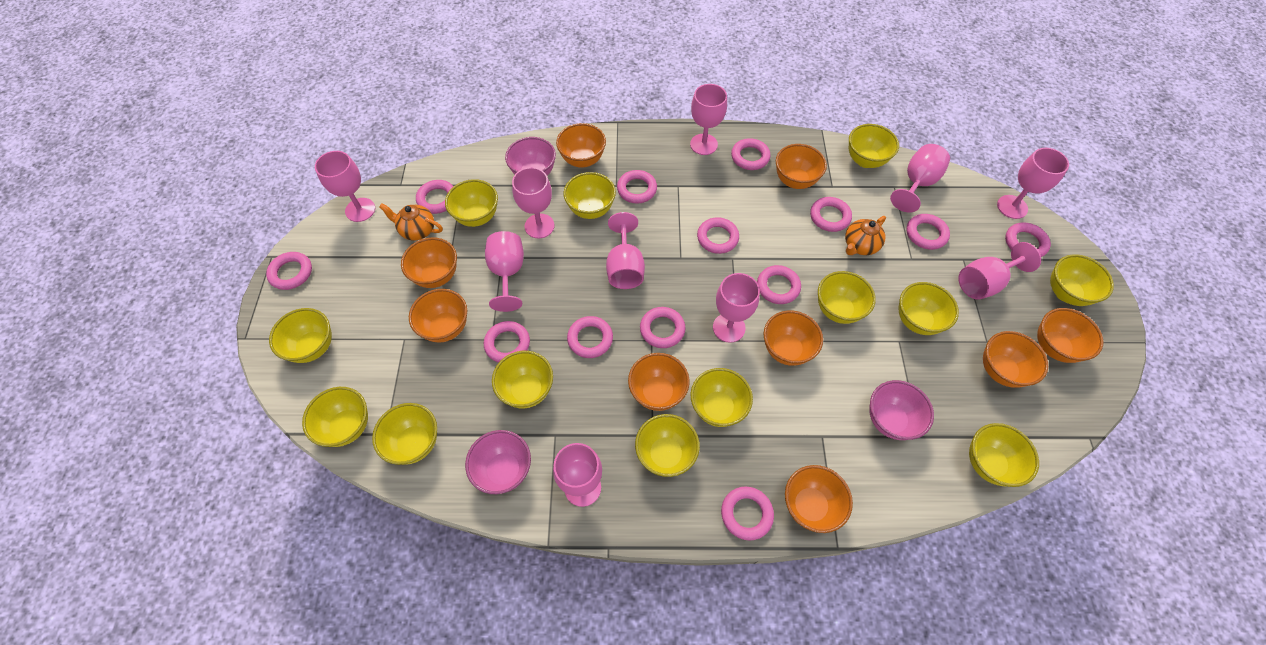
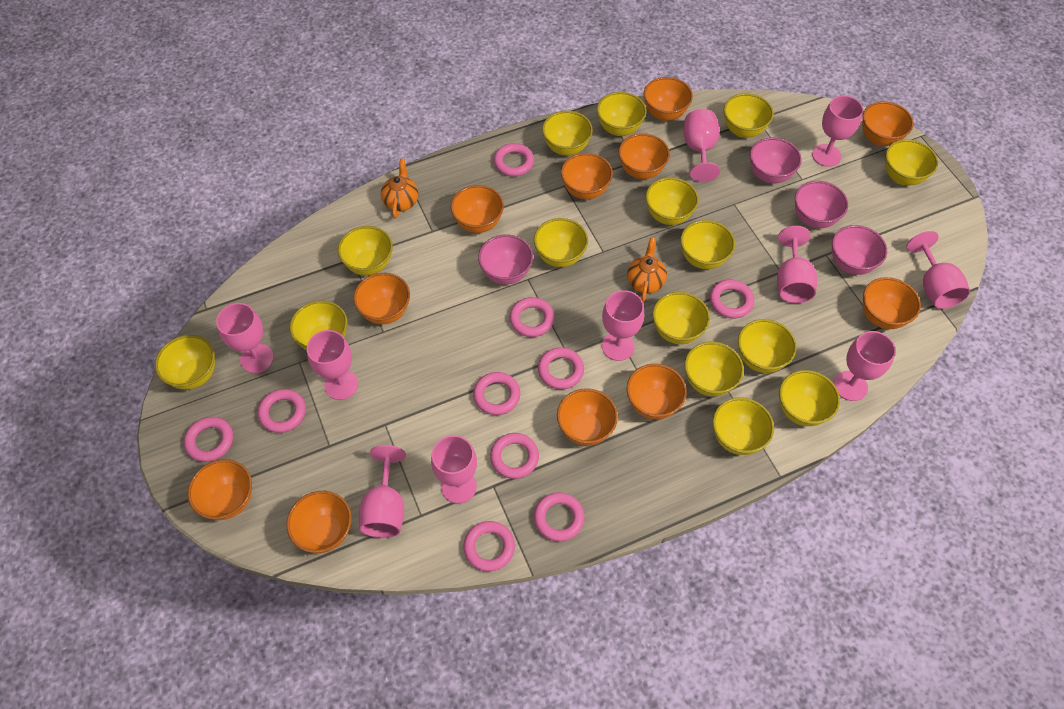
orange bowl: [401,237,457,288] [409,289,467,342] [556,123,606,168] [628,353,690,411] [763,310,823,366] [776,144,827,189] [785,465,853,533] [983,331,1048,388] [1037,308,1104,363] = 9 -> [188,459,252,520] [286,491,352,553] [353,273,410,324] [451,185,504,233] [557,388,618,446] [561,153,613,199] [618,133,670,179] [627,364,687,420] [643,77,693,121] [862,101,914,146] [863,277,921,329] = 11
pink bowl: [465,430,531,494] [505,137,556,176] [869,380,934,440] = 3 -> [478,235,533,285] [750,138,802,183] [795,181,848,228] [832,225,887,275] = 4
pink ring: [266,252,312,290] [416,180,454,214] [484,321,530,362] [567,316,613,358] [617,170,657,204] [640,307,685,348] [697,217,739,254] [721,486,774,540] [731,138,771,170] [757,265,801,304] [810,197,852,232] [906,214,950,250] [1005,222,1051,257] = 13 -> [184,417,233,462] [258,389,306,433] [463,521,515,572] [473,372,520,415] [490,433,539,479] [494,143,534,177] [509,297,554,337] [534,492,585,541] [538,347,584,390] [710,279,754,319] = 10
yellow bowl: [269,308,332,363] [302,387,368,447] [372,403,437,465] [445,179,498,227] [492,351,553,408] [564,172,616,219] [635,414,700,477] [691,368,753,427] [818,271,876,324] [849,124,899,168] [899,282,959,335] [969,423,1039,487] [1050,254,1114,306] = 13 -> [155,335,215,390] [290,300,348,350] [338,226,393,276] [534,218,588,267] [542,111,593,156] [597,92,646,136] [646,177,699,225] [653,292,710,344] [680,220,735,269] [684,342,744,397] [713,397,774,455] [724,93,774,138] [738,319,797,373] [779,370,840,426] [885,139,938,185] = 15

